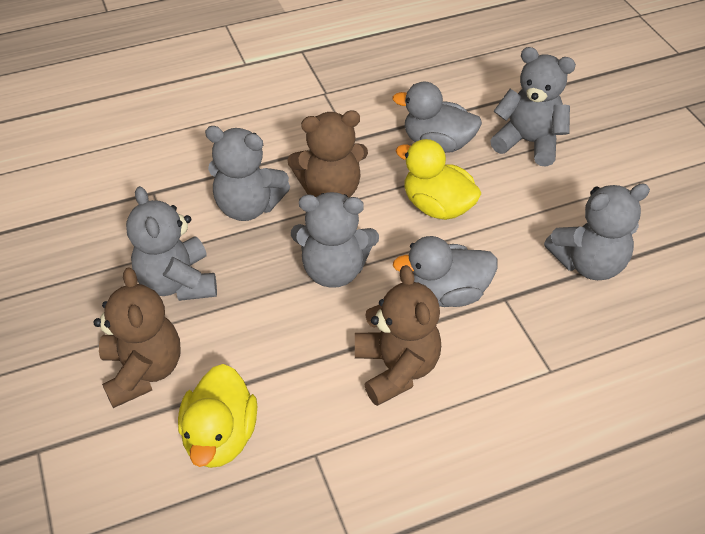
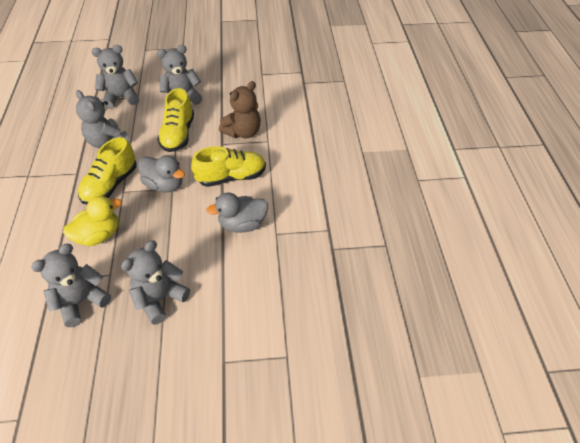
brown teddy bear: [94,268,180,408] [287,111,368,198] [355,265,441,406] = 3 -> [219,81,261,138] = 1
yellow duck: [178,364,257,468] [396,139,481,220] = 2 -> [63,196,122,246] = 1
yellow shoe: none = 0 -> [78,137,137,204] [157,88,194,152] [191,146,266,187] = 3

